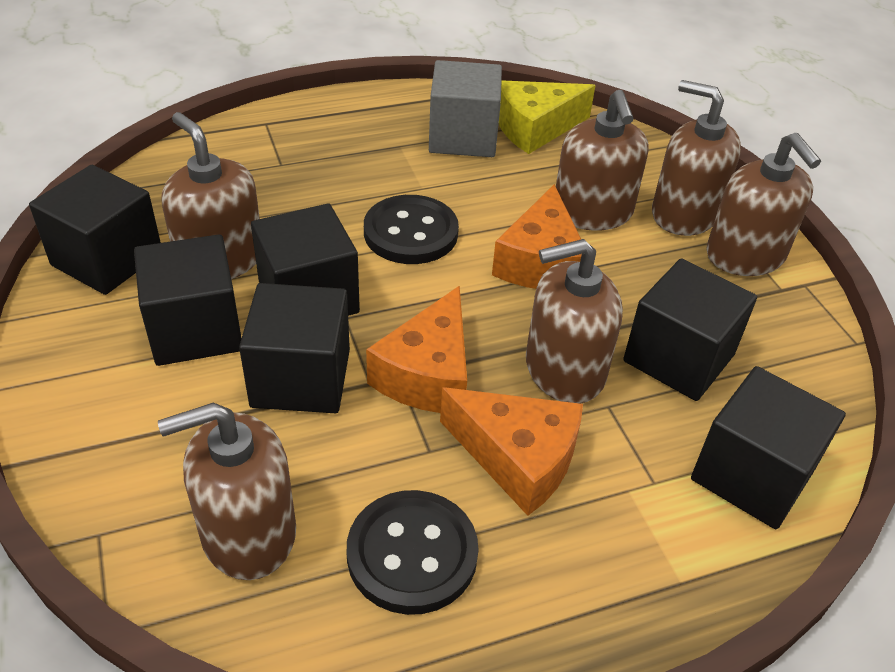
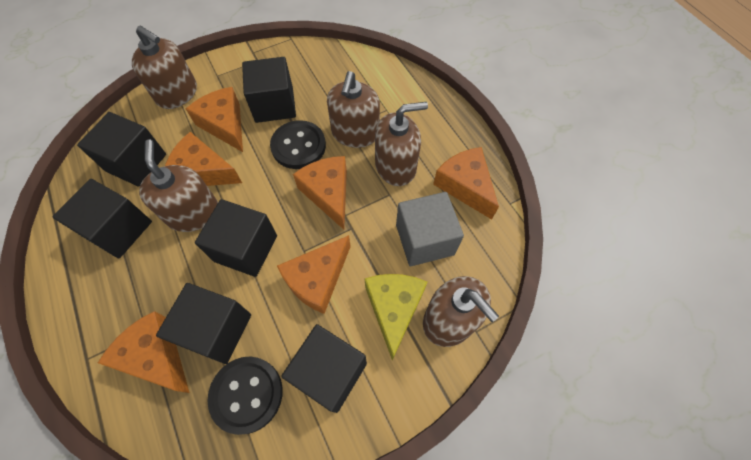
brown soap dispenser: [158,402,296,580] [162,112,260,279] [526,239,623,404] [556,90,649,231] [652,80,741,236] [706,133,821,276] = 6 -> [132,26,197,109] [139,140,218,232] [327,71,380,148] [375,102,428,186] [423,276,499,347] = 5
orange cheese: [366,286,467,413] [440,387,583,516] [492,184,582,289] = 3 -> [98,311,190,393] [165,132,242,186] [186,87,243,152] [277,235,351,314] [293,156,347,230] [433,147,499,219] = 6

